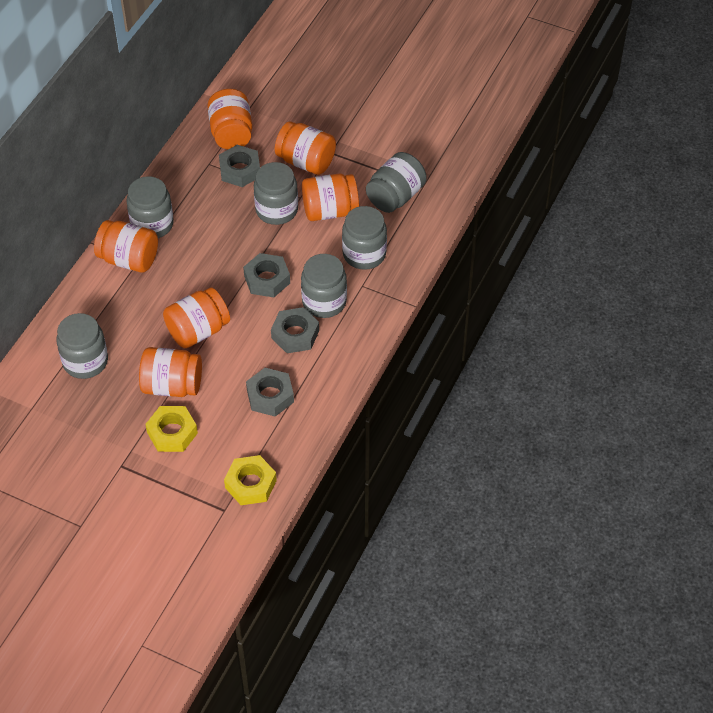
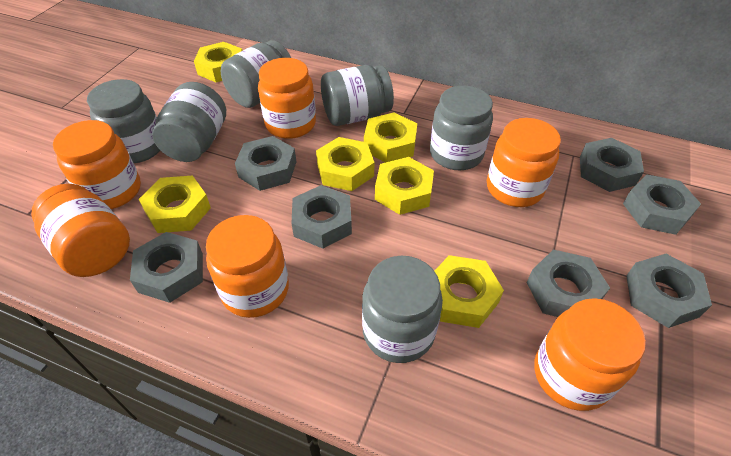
grey nut: [219,145,260,187] [243,253,290,297] [246,368,294,417] [271,307,319,353] = 4 -> [130,232,203,303] [235,136,296,191] [292,185,352,248] [527,249,610,317] [580,138,644,192] [623,174,701,235] [626,254,712,328] = 7
yellow nut: [145,406,198,452] [224,455,277,505] = 2 -> [139,176,211,233] [194,42,242,82] [316,137,374,191] [364,112,417,163] [375,157,434,215] [435,255,504,328] = 6

